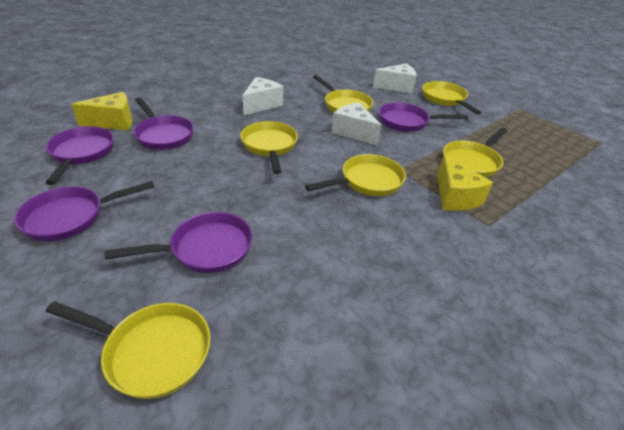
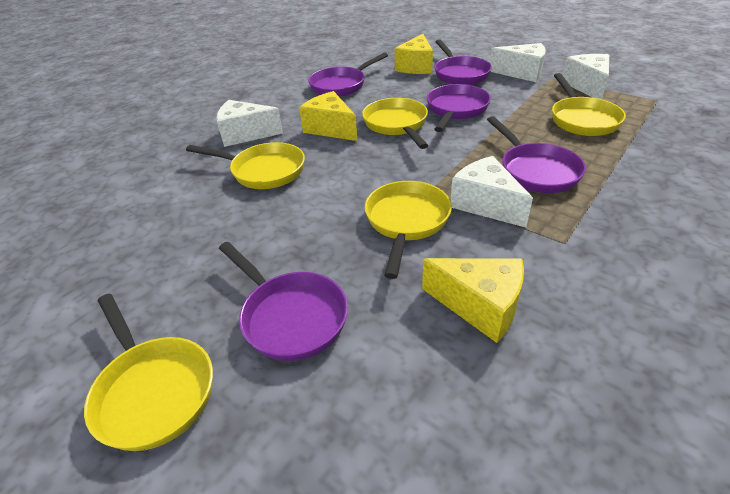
white cheese: [242,77,283,115] [332,102,381,145] [373,64,416,93] = 3 -> [216,100,283,147] [451,156,533,228] [490,43,546,82] [563,54,609,99] = 4
yellow cheese: [71,92,132,130] [437,154,493,211] = 2 -> [299,91,357,141] [395,34,433,74] [422,258,524,343] = 3
yellow pan: [46,301,211,399] [240,121,298,174] [305,154,406,196] [313,75,373,112] [422,81,481,114] [443,128,507,178] = 6 -> [84,294,213,451] [186,142,305,189] [362,98,428,149] [365,181,452,279] [552,73,626,136] = 5

